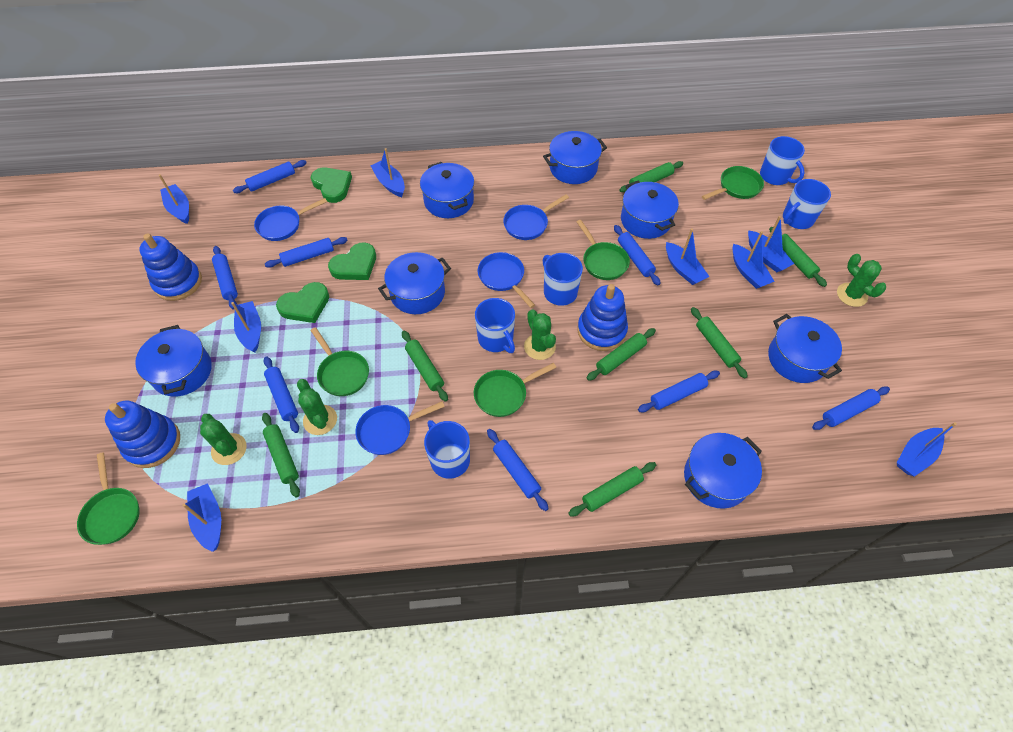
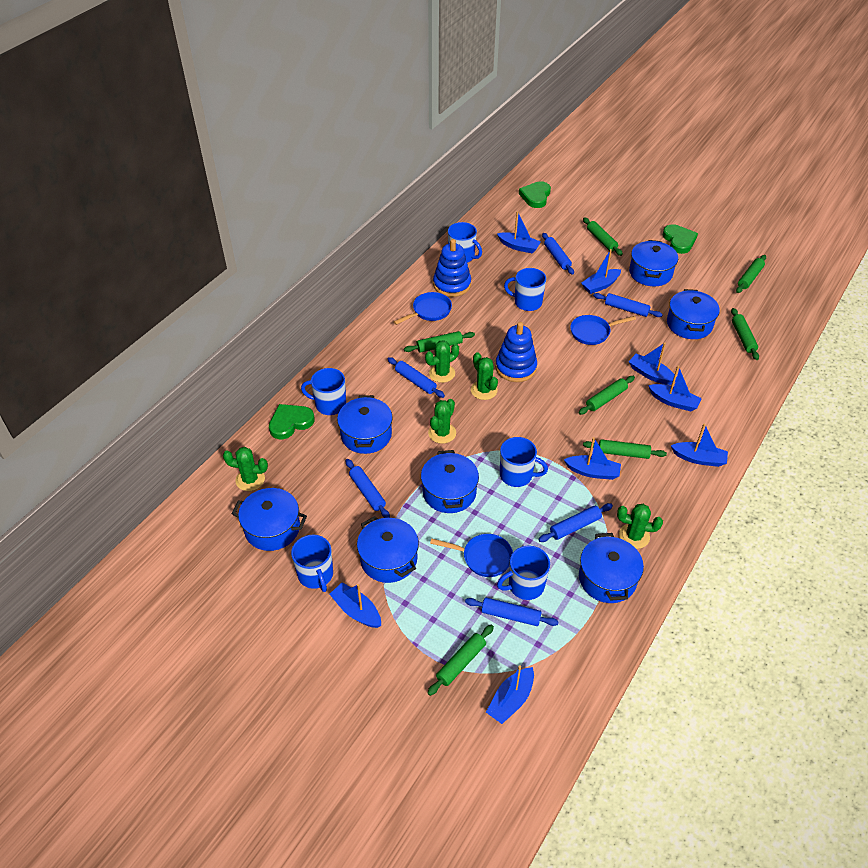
blue mug: [424,420,470,479] [475,298,515,353] [543,253,583,306] [760,136,805,185] [783,179,831,229] = 5 -> [291,535,333,592] [301,368,346,415] [448,222,482,263] [497,545,550,600] [500,437,548,487] [504,268,546,311] = 6
blue pan: [254,198,327,241] [355,401,445,455] [478,252,535,308] [503,194,569,240] = 4 -> [394,292,452,325] [430,534,513,577] [570,315,636,345] = 3
blue rolling pin: [212,246,238,310] [233,160,307,193] [263,356,299,433] [265,237,348,268] [487,429,548,511] [614,225,661,285] [638,371,720,412] [812,386,890,430] = 8 -> [346,459,390,518] [388,357,445,398] [465,598,559,626] [538,503,613,542] [542,233,574,275] [593,293,663,317] = 6
blue stacking toy: [105,400,180,468] [139,234,202,301] [577,284,628,351] = 3 -> [433,239,471,297] [495,322,537,382] = 2
green cactus: [200,414,247,465] [297,379,337,435] [524,309,556,360] [837,254,886,307] = 4 -> [223,447,268,491] [425,340,459,383] [428,399,456,444] [471,352,498,400] [617,504,663,549] = 5
green pan: [77,453,140,545] [310,327,369,396] [474,363,556,417] [577,220,630,280] [702,166,764,200] = 5 -> none = 0

